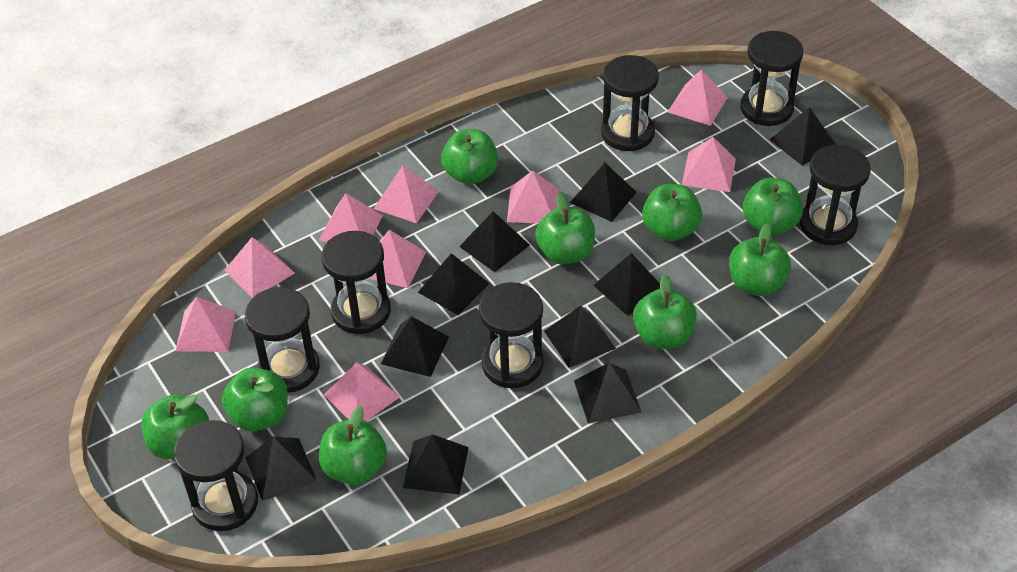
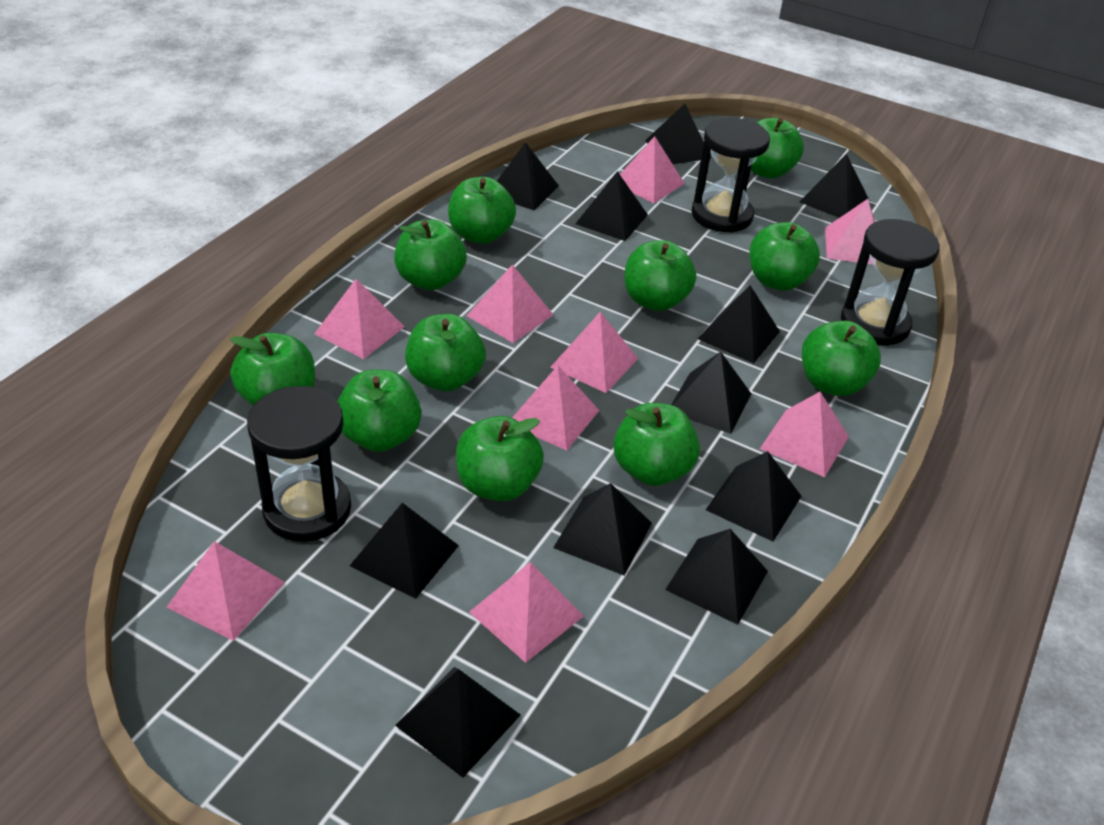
black hourglass: [174,420,258,531] [245,287,320,393] [321,231,391,334] [479,282,543,388] [601,55,659,151] [740,31,803,126] [800,145,871,245] = 7 -> [247,386,351,542] [691,118,770,233] [841,219,940,346] = 3
black pyramid: [245,436,317,501] [381,316,449,377] [403,434,469,494] [418,253,490,315] [459,211,530,272] [544,305,616,368] [570,163,637,222] [574,363,642,424] [593,253,660,316] [769,107,836,166] = 10 -> [350,503,459,599] [395,667,520,778] [497,142,559,210] [553,483,652,576] [575,171,648,241] [645,104,711,164] [665,529,768,625] [671,351,751,434] [698,285,780,363] [706,451,801,542] [799,154,869,218] = 11
green apple: [141,394,209,459] [222,368,288,432] [319,406,387,485] [441,129,498,185] [535,193,595,264] [633,274,697,349] [642,184,702,241] [729,223,791,296] [743,178,803,235] = 9 -> [230,333,315,406] [337,370,421,452] [394,220,467,290] [405,314,486,391] [448,177,516,244] [456,416,544,501] [613,403,700,486] [625,240,696,311] [749,222,820,291] [751,118,804,178] [802,321,881,396] = 11

